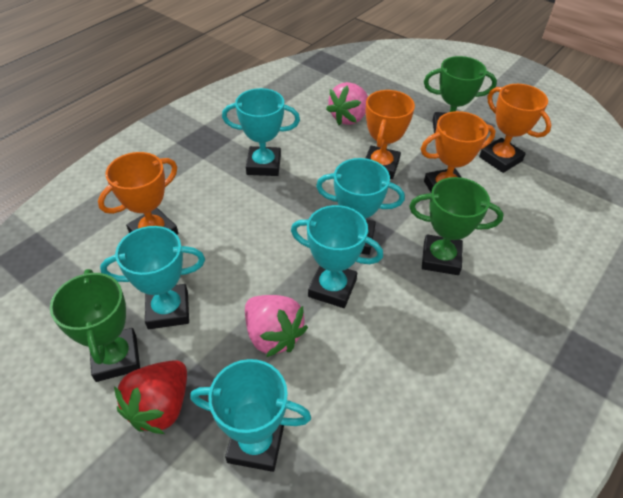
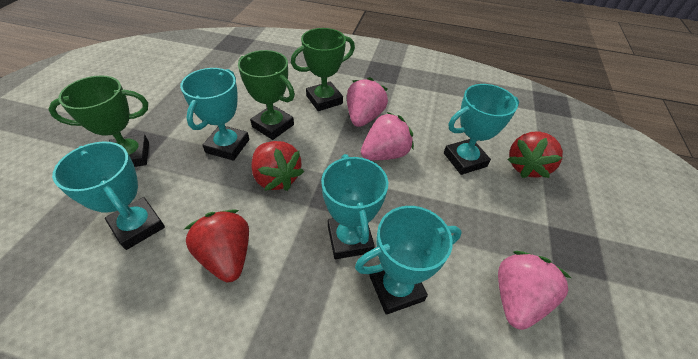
orange trophy: [98,152,178,235] [366,90,415,179] [421,111,496,192] [479,84,551,173] = 4 -> none = 0
pink strawberry: [245,295,308,357] [326,82,368,125] = 2 -> [347,77,388,127] [361,112,414,160] [498,251,571,330] = 3
red strawberry: [114,360,187,434] = 1 -> [185,209,249,282] [251,141,304,191] [507,131,563,178] = 3

